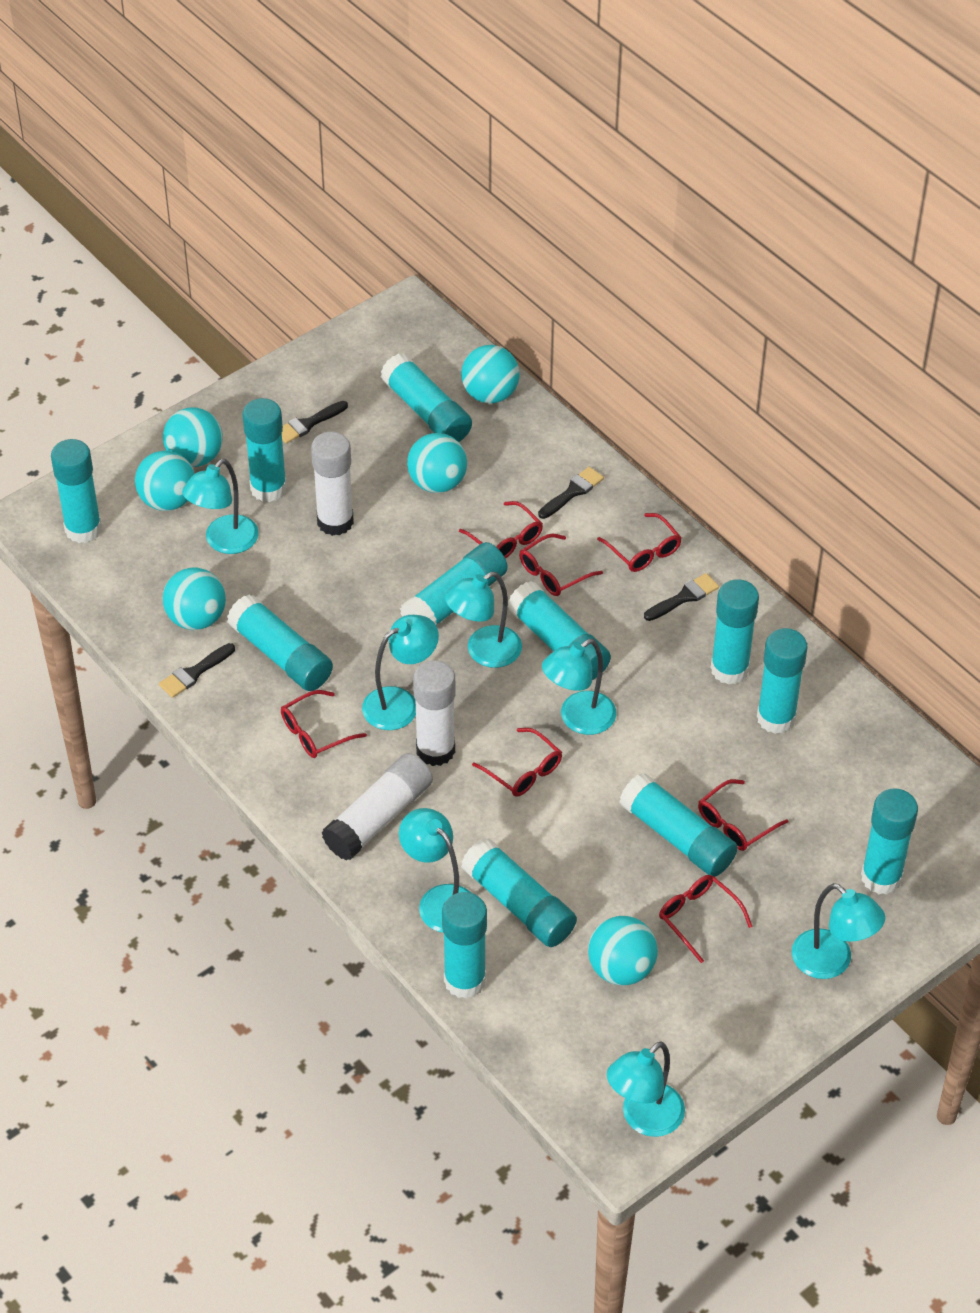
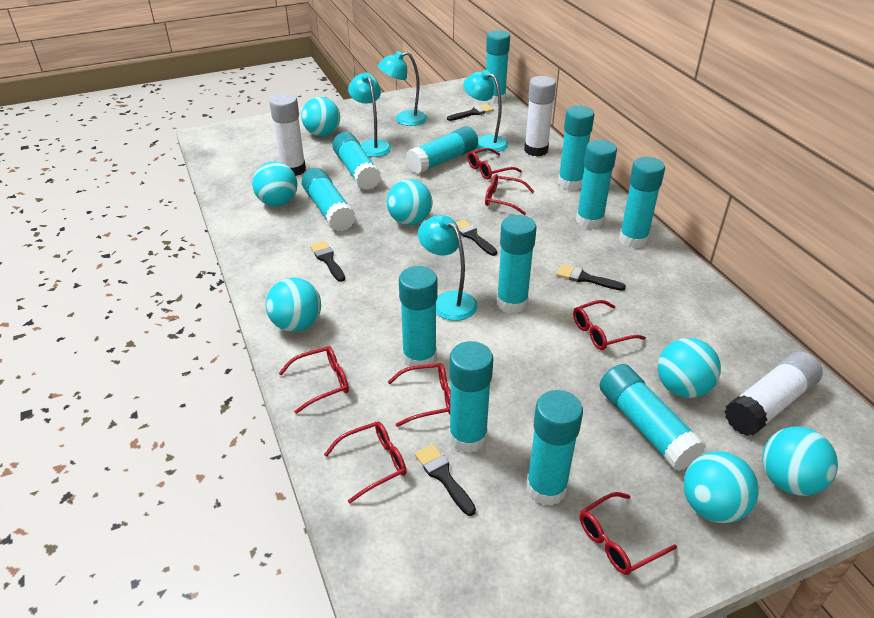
black brush: [159,643,235,698] [282,401,348,443] [538,467,604,519] [644,573,719,621] = 4 -> [310,241,345,282] [415,444,476,516] [447,104,494,121] [456,219,497,256] [556,264,626,291] = 5
turquoise ball: [135,451,195,511] [163,408,223,467] [163,568,226,630] [407,433,467,493] [461,345,520,403] [588,916,658,986] = 6 -> [252,162,298,206] [266,278,321,332] [301,97,340,136] [387,179,432,225] [658,338,721,398] [684,451,759,523] [762,427,838,496] = 7
turquoise lamp: [182,459,259,554] [362,615,439,730] [399,808,471,933] [445,572,522,668] [542,639,616,735] [607,1041,685,1137] [792,883,885,979] = 7 -> [348,72,391,157] [378,51,428,126] [418,215,478,321] [463,70,509,152] = 4

